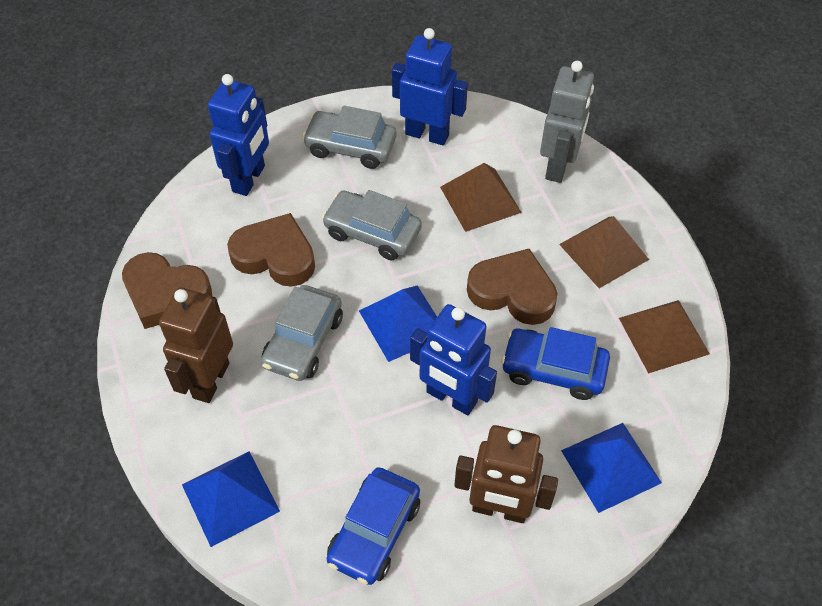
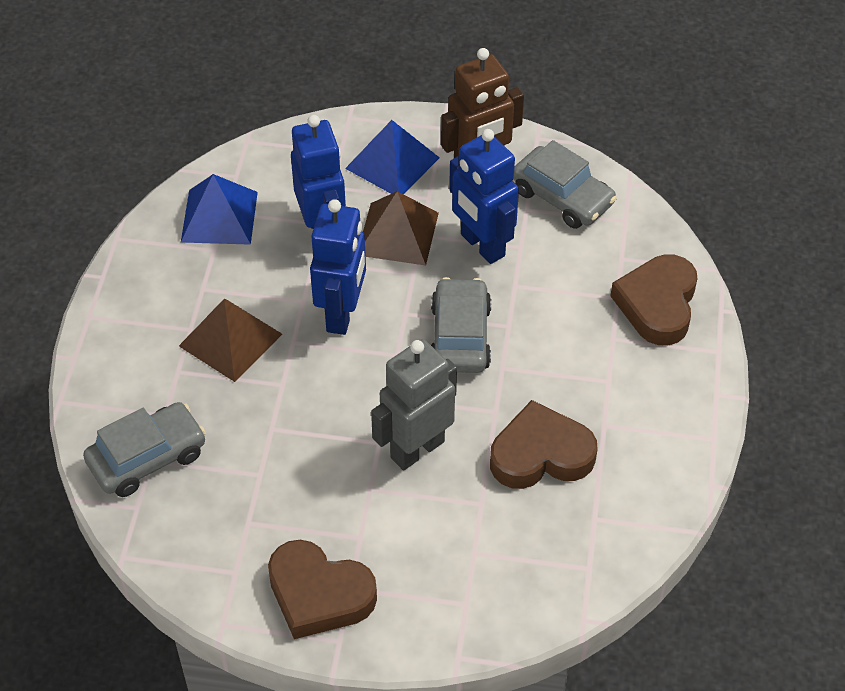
blue car: [327,467,420,585] [501,327,610,400] = 2 -> none = 0
blue pyramid: [182,451,280,547] [359,286,437,362] [561,423,662,513] = 3 -> [181,174,258,245] [345,120,440,194] = 2
brown pyramid: [440,163,522,232] [559,216,649,288] [619,300,710,374] = 3 -> [179,299,282,382] [363,191,439,266] = 2
brown robot: [159,287,233,403] [454,425,558,523] = 2 -> [441,48,524,158] = 1

